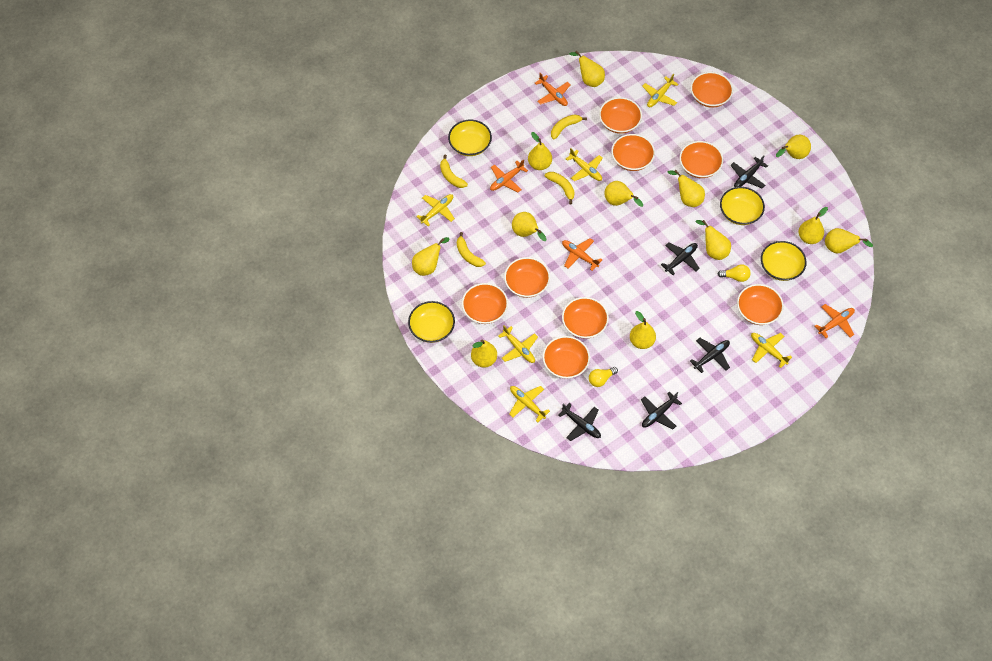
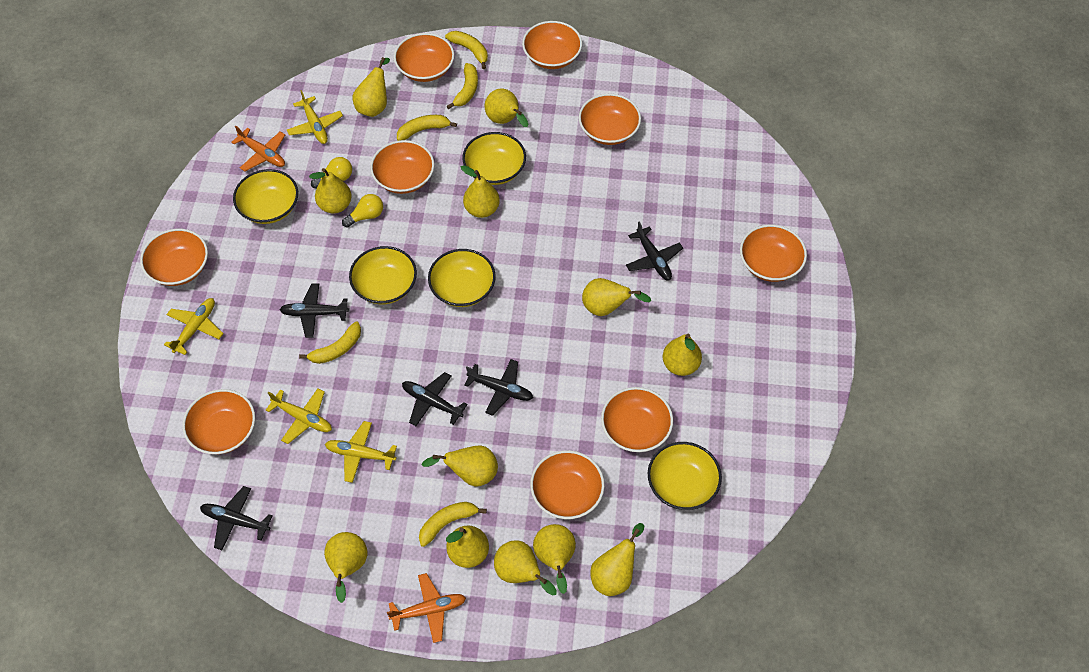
orange plane: [490,159,528,193] [535,73,571,106] [562,238,602,271] [815,304,855,338] = 4 -> [231,126,285,171] [387,573,466,643] = 2
yellow banana: [440,155,468,188] [457,232,486,267] [545,172,575,205] [551,114,587,140] = 4 -> [299,322,361,364] [397,115,457,141] [419,502,487,547] [445,31,488,69] [447,63,478,109] = 5
yellow bowl: [408,301,455,343] [448,120,492,156] [720,187,765,225] [761,241,807,281] = 4 -> [233,169,298,224] [349,246,417,304] [428,249,496,307] [462,132,526,185] [648,442,722,510] = 5
yellow plane: [416,194,455,226] [498,325,538,363] [509,386,550,423] [566,148,603,181] [642,74,678,107] [751,333,792,368] = 6 -> [164,298,224,355] [266,388,332,444] [287,90,343,144] [325,421,397,483] = 4

